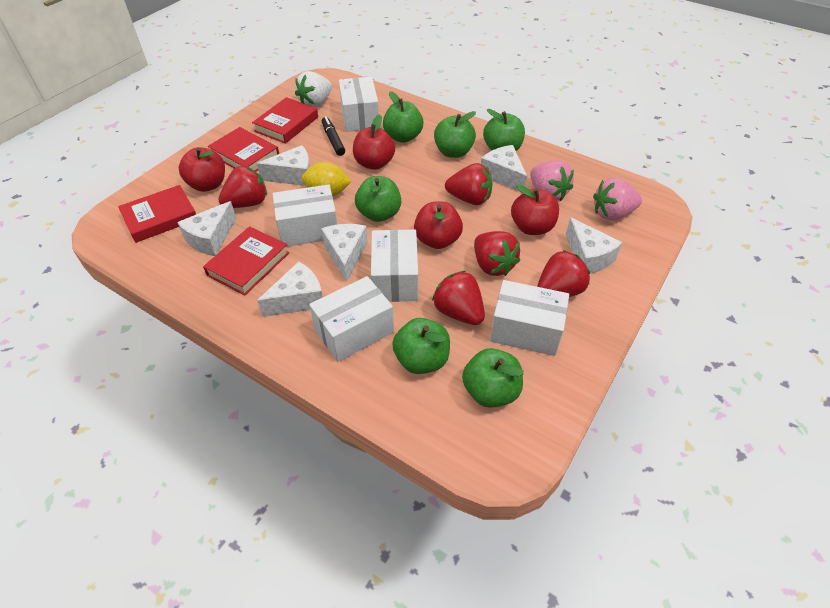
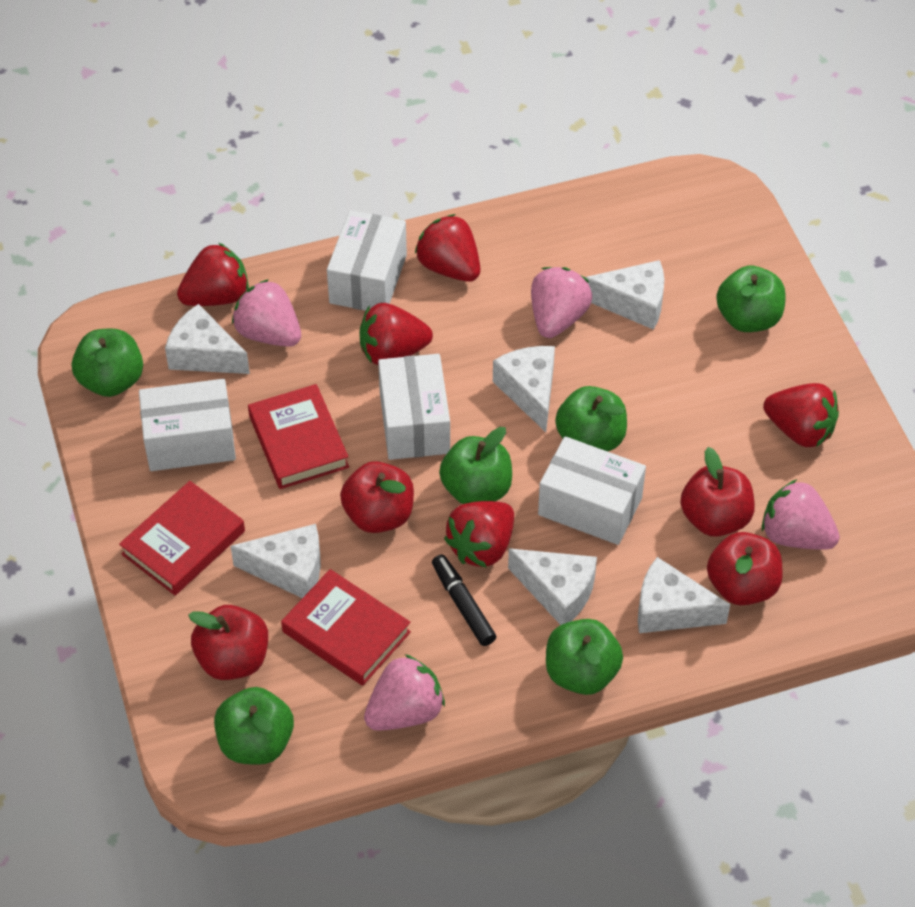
pink strawberry: [530,160,574,201] [593,177,642,220] = 2 -> [232,279,301,347] [364,654,445,731] [531,267,592,338] [762,479,840,550] = 4
red book: [118,185,196,243] [203,226,289,296] [208,127,279,171] [252,97,318,144] = 4 -> [119,481,245,595] [248,384,349,489] [281,569,411,686] = 3
white box: [273,185,337,247] [309,276,394,362] [339,77,379,132] [371,229,418,302] [490,280,569,356] = 5 -> [139,379,236,471] [327,210,407,311] [378,354,450,460] [538,436,646,545] = 4
white strawberry: [295,71,332,107] = 1 -> none = 0
yellow lemon: [302,162,351,196] = 1 -> none = 0

